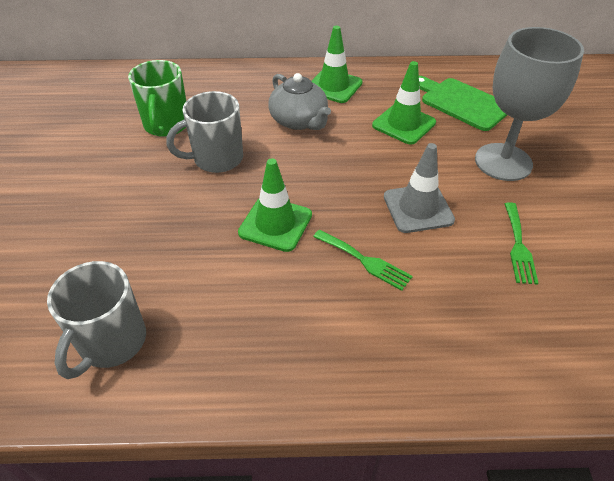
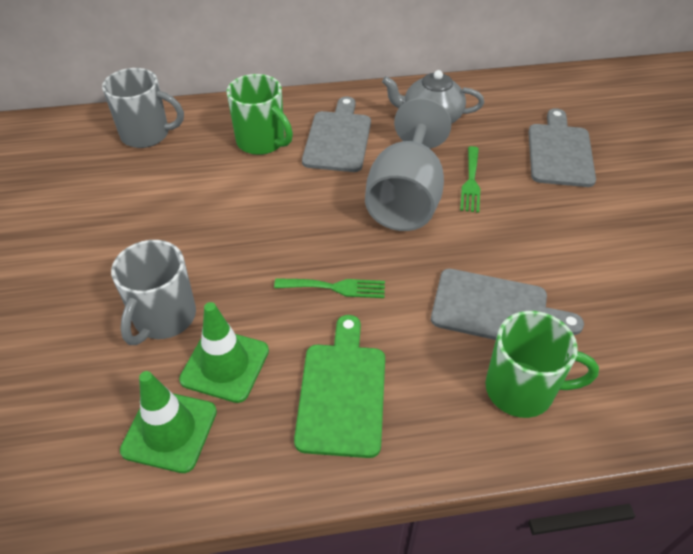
green mug: [128,60,186,137] = 1 -> [227,74,293,155] [485,311,599,418] = 2
green traffic cone: [238,158,312,252] [312,26,363,103] [372,61,436,145] = 3 -> [120,371,217,473] [179,302,269,403] = 2
grey cutting board: none = 0 -> [302,97,371,172] [431,269,584,340] [528,108,596,187] = 3
grey traffic cone: [384,143,455,233] = 1 -> none = 0

